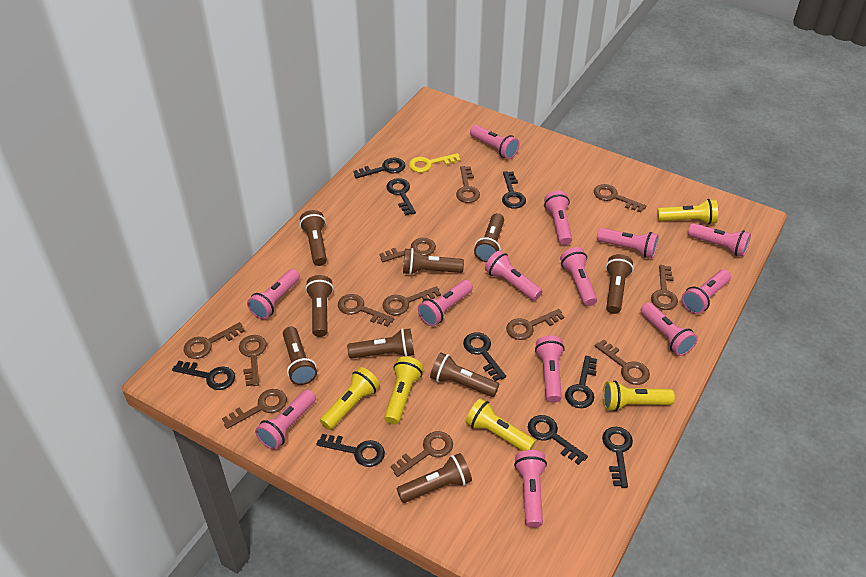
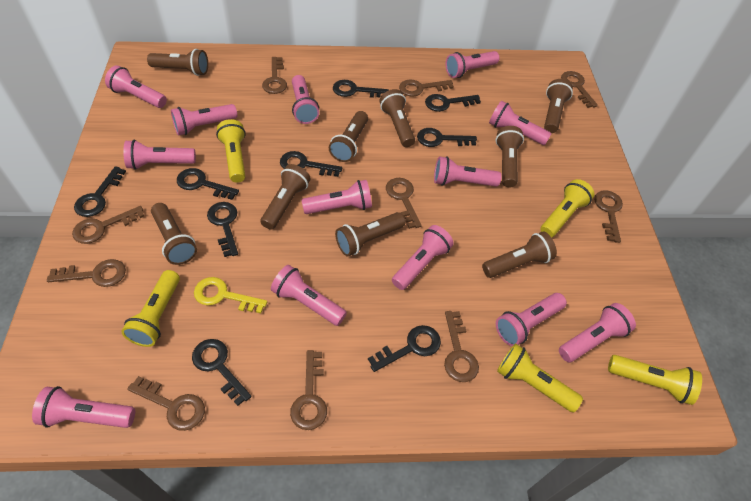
brown key: [184,322,245,359] [222,389,287,429] [239,335,267,386] [338,294,394,327] [379,238,436,262] [382,286,441,315] [390,431,453,477] [456,166,480,203] [506,309,564,340] [594,184,646,213] [595,339,650,385] [651,265,678,310] = 12 -> [47,259,126,287] [72,206,144,244] [127,376,205,431] [262,57,287,94] [290,350,327,430] [386,178,422,229] [399,80,454,97] [444,311,479,382] [561,71,598,108] [594,190,623,243] = 10

